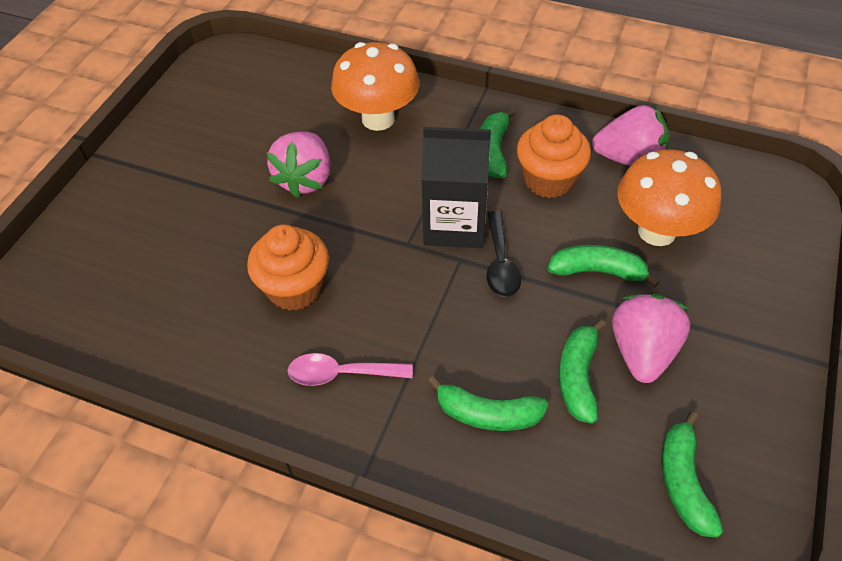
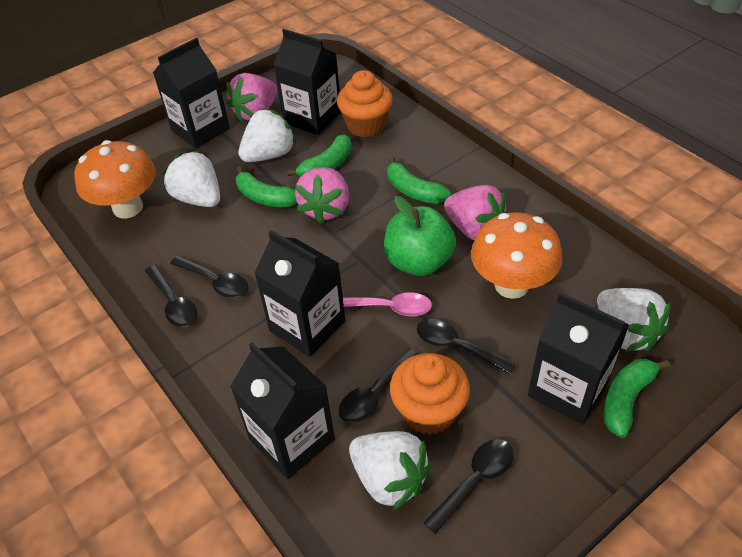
black carton: [421,127,491,248] = 1 -> [153,37,230,148] [230,342,335,479] [254,230,346,357] [273,29,341,135] [528,292,629,425] = 5
black spoon: [487,211,521,297] = 1 -> [145,265,197,327] [170,255,248,298] [339,348,419,423] [417,319,517,375] [423,439,514,534] = 5
green apple: none = 0 -> [384,196,456,276] = 1
green banana: [428,376,548,431] [480,108,516,178] [548,245,659,288] [559,319,606,424] [661,412,723,538] = 5 -> [236,166,297,207] [287,134,352,176] [387,157,451,204] [604,359,670,438] = 4
white strawberry: none = 0 -> [162,150,220,207] [238,108,296,162] [349,431,431,510] [597,288,671,352] = 4

